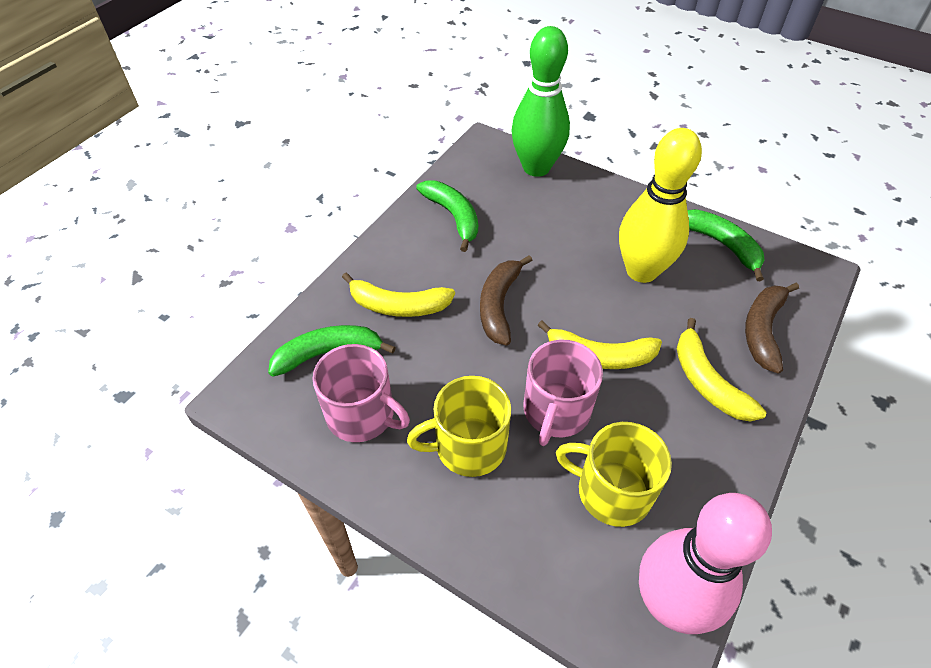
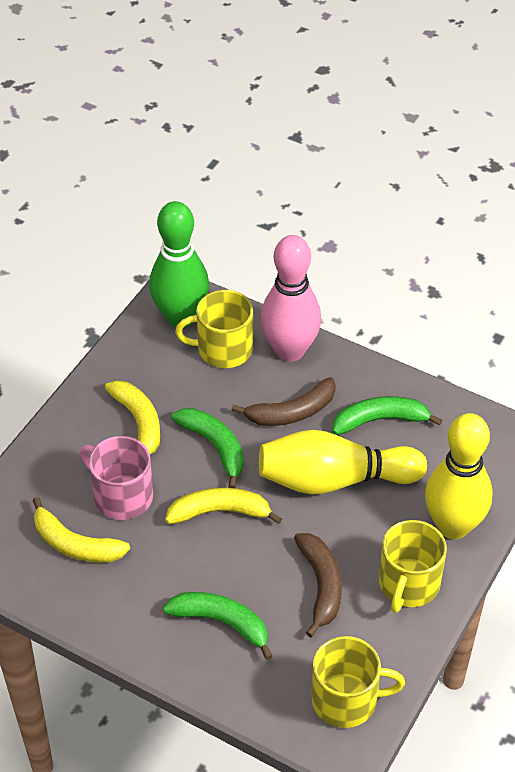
pink mug: [312,344,410,442] [524,340,603,446] = 2 -> [80,436,153,520] = 1
yellow bowling pin: [619,128,702,283] = 1 -> [259,430,427,495] [425,413,493,539] = 2
yellow mug: [407,376,511,477] [556,422,672,527] = 2 -> [175,290,253,368] [311,636,405,728] [379,520,447,613] = 3

